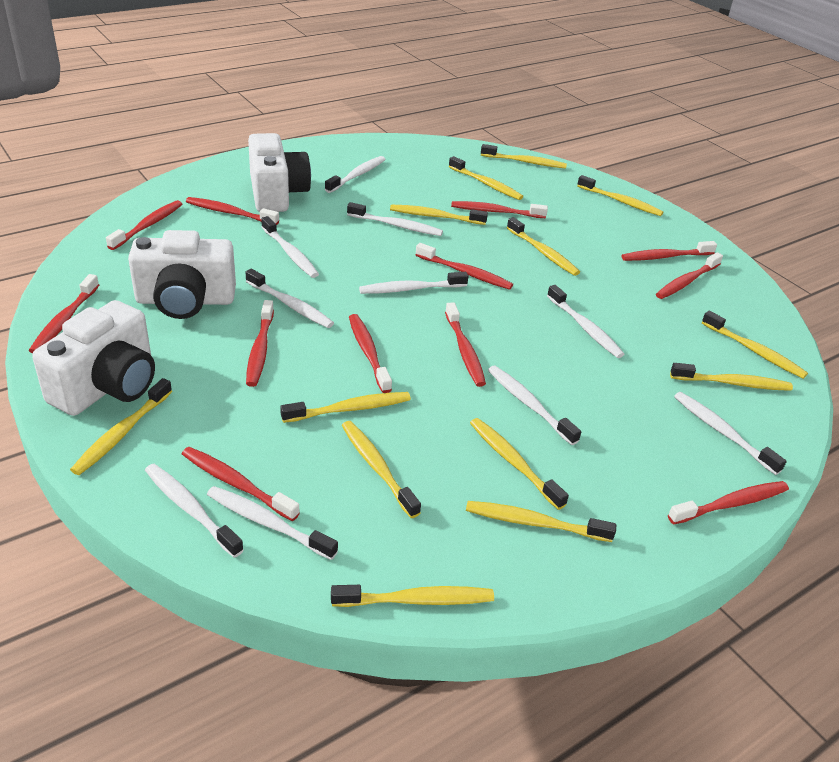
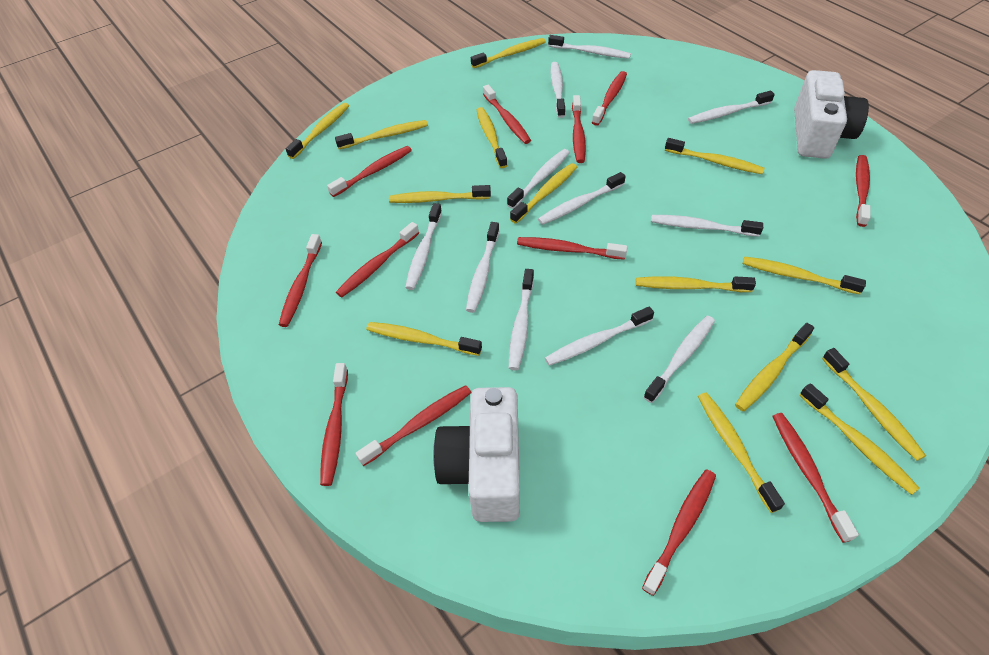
white camera: [32,300,155,416] [128,230,236,319] [248,133,311,212] = 3 -> [433,387,520,522] [794,70,869,159] = 2
white toothbrush: [145,464,244,558] [207,486,338,560] [245,269,334,328] [261,216,319,278] [325,156,386,193] [347,202,443,236] [359,272,468,294] [488,366,581,445] [547,285,624,358] [674,392,787,475] = 10 -> [405,203,442,290] [466,222,500,313] [507,149,570,209] [509,269,534,370] [538,172,626,225] [545,307,654,366] [548,35,631,59] [550,62,565,118] [644,316,715,403] [651,215,763,237] [688,91,775,124] = 11
yellow toothbrush: [70,378,172,475] [280,392,411,423] [331,585,494,607] [342,421,421,518] [390,205,488,225] [449,156,523,200] [466,501,616,542] [470,418,569,510] [481,144,567,169] [507,217,580,276] [577,175,664,216] [670,363,793,391] [702,311,808,379] = 13 -> [286,103,349,159] [335,120,428,149] [366,322,482,356] [389,185,491,203] [471,38,546,68] [477,107,508,168] [510,163,577,223] [636,276,756,292] [665,138,765,174] [698,393,785,513] [735,323,814,411] [742,256,866,294] [800,383,920,495] [822,348,926,461] = 14

